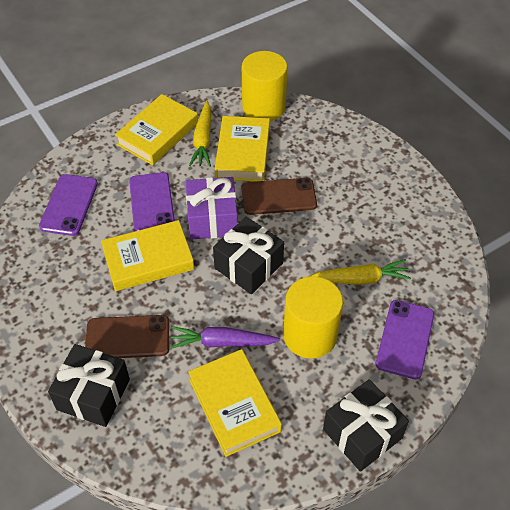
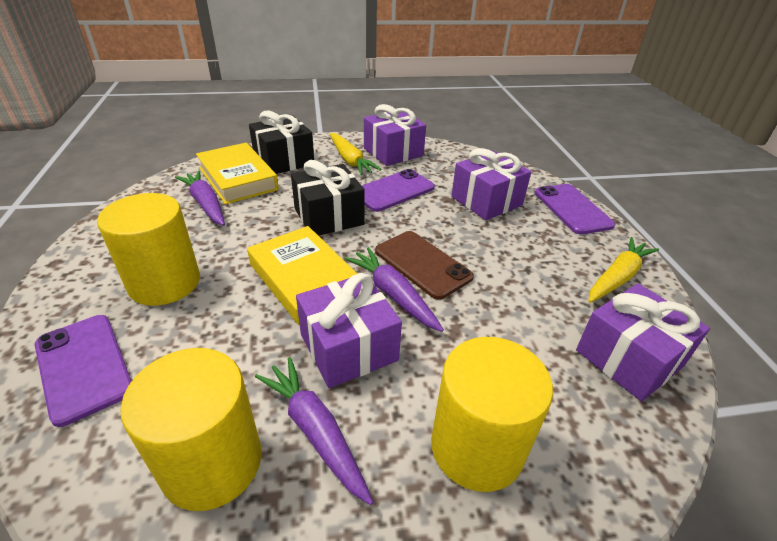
black gift: [48,344,130,427] [213,217,284,294] [323,379,409,472] = 3 -> [249,110,314,174] [291,160,365,236] = 2
brown phone: [85,315,169,358] [242,178,317,215] = 2 -> [375,231,474,300] = 1
purple carrot: [170,326,280,349] = 1 -> [175,171,225,226] [255,357,373,505] [344,247,444,332] = 3
purple gift: [186,177,238,239] = 1 -> [296,273,402,388] [364,104,426,166] [451,148,531,220] [576,283,710,401] = 4
yellow book: [101,220,194,291] [115,94,198,165] [188,349,282,457] [215,116,270,182] = 4 -> [196,143,279,204] [247,226,357,326] = 2
yellow cylinder: [242,51,287,121] [283,276,343,359] = 2 -> [97,193,200,306] [120,348,262,511] [431,337,553,492] = 3

